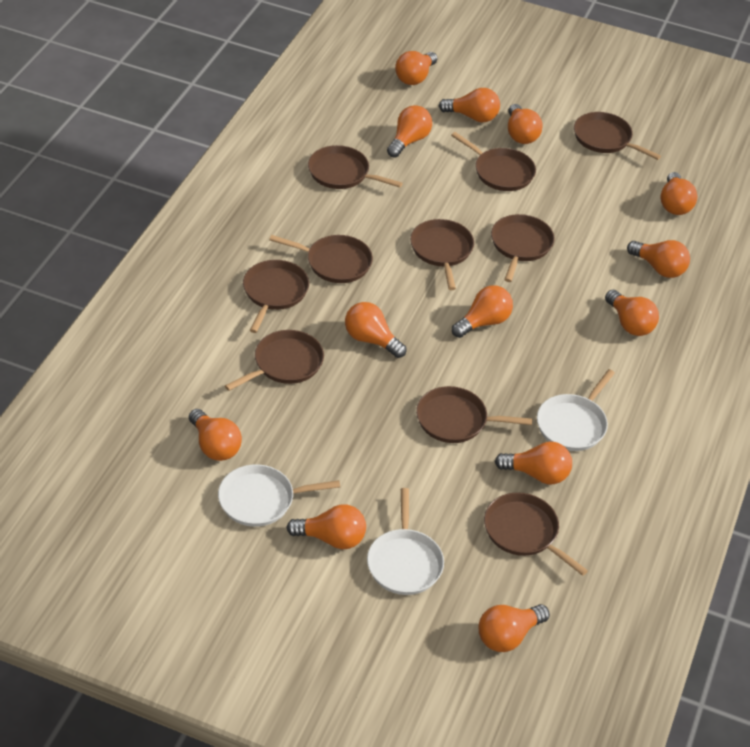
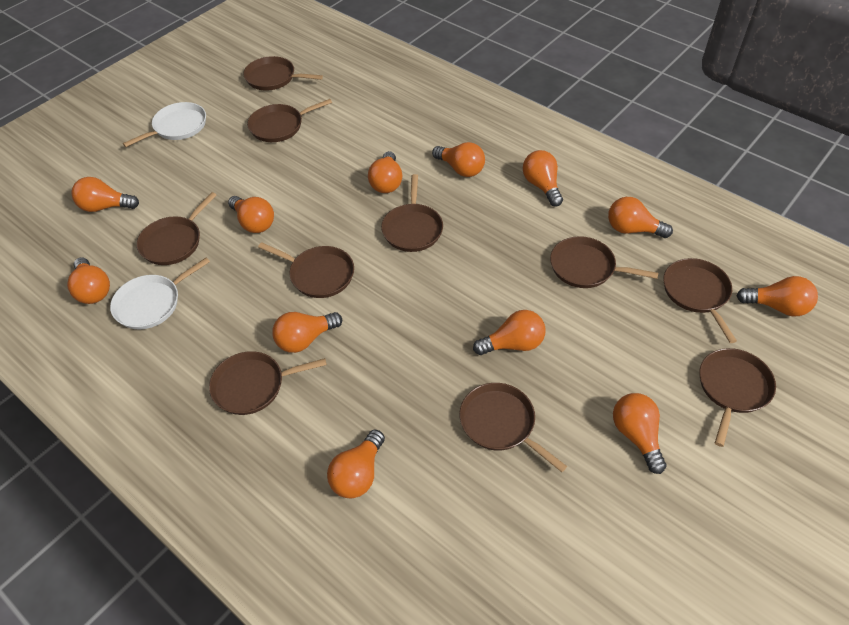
orange light bulb: [189,409,242,461] [286,504,366,549] [345,302,407,358] [387,105,432,158] [395,51,437,85] [439,88,500,122] [452,286,513,338] [478,604,550,652] [495,442,572,484] [508,104,543,144] [605,290,659,336] [627,240,690,278] [661,172,697,215] = 13 -> [67,257,110,304] [71,177,139,212] [228,196,274,233] [272,312,342,353] [327,430,385,498] [368,151,403,193] [432,142,485,177] [473,310,546,355] [523,150,563,207] [608,197,673,238] [613,393,666,474] [736,276,818,316] = 12
white pan: [218,464,340,527] [367,488,444,595] [537,369,615,451] = 3 -> [110,257,210,329] [123,102,206,147] = 2

